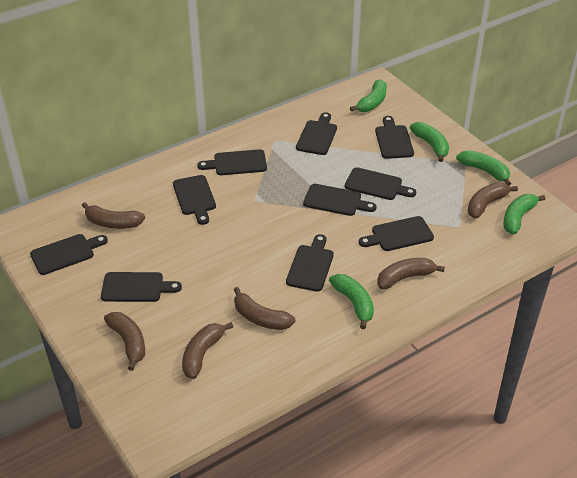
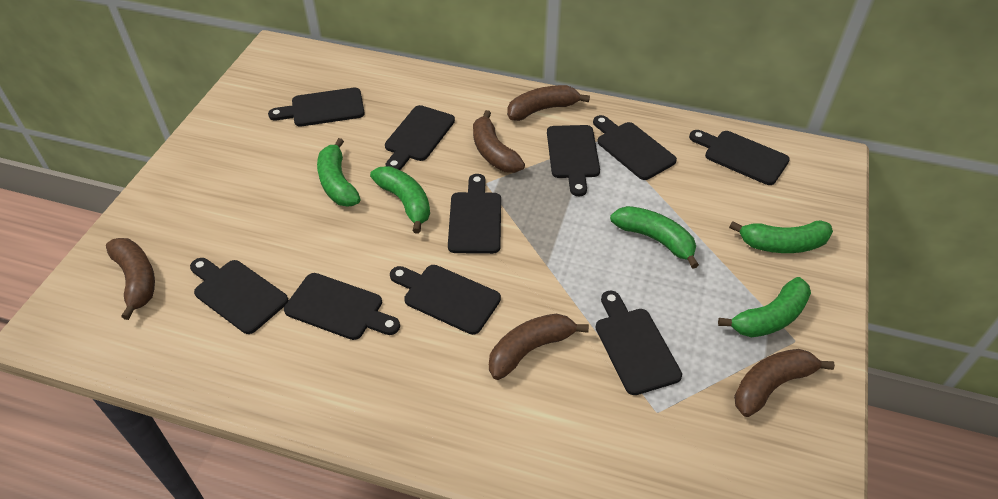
brown banana: [82,202,145,229] [104,312,145,371] [182,322,233,379] [234,287,295,330] [377,258,445,289] [468,183,518,218] = 6 -> [106,238,155,320] [473,110,525,173] [489,313,589,380] [507,85,590,121] [734,349,835,417] = 5

